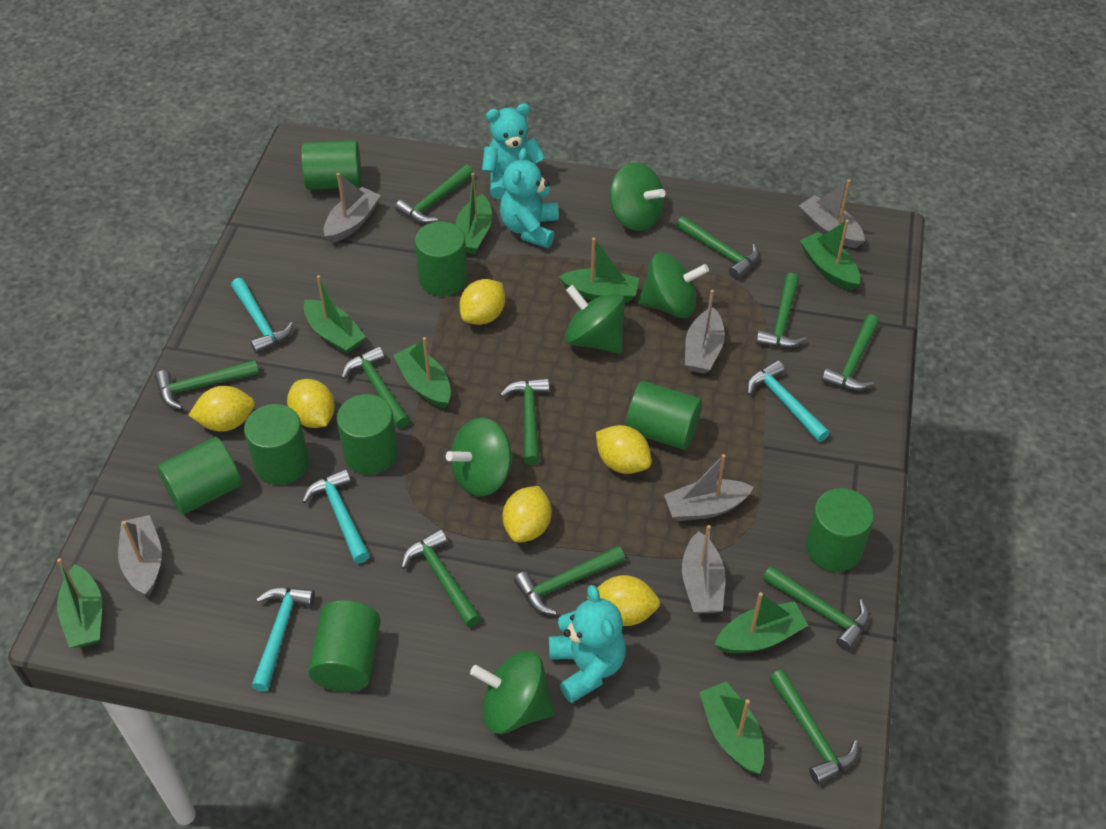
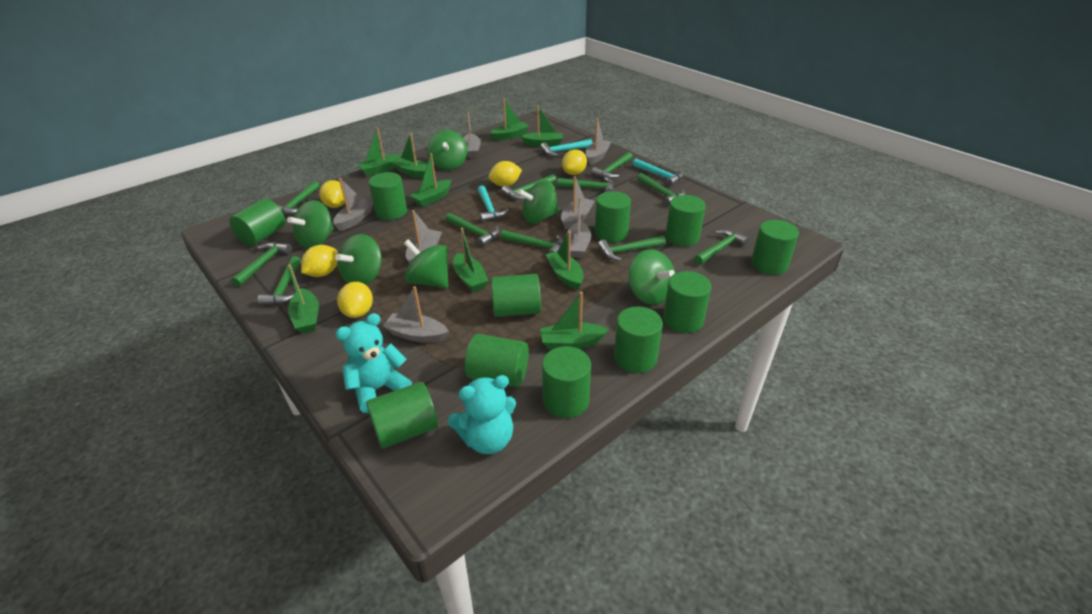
green boat: [57,558,102,648] [303,275,366,354] [393,337,451,408] [455,173,492,254] [558,237,639,302] [699,681,764,774] [715,592,809,653] [800,220,860,291] = 8 -> [288,264,319,334] [357,127,401,176] [392,133,427,178] [410,153,451,207] [453,228,488,292] [490,99,529,140] [521,105,563,147] [540,292,609,349] [546,231,584,290] = 9
green cylinder: [157,437,242,515] [244,404,309,485] [301,140,361,190] [308,600,381,692] [337,394,398,475] [415,221,468,296] [626,381,702,450] [806,488,874,572] = 8 -> [229,198,285,246] [366,382,438,448] [368,172,407,220] [465,334,529,387] [491,274,541,317] [542,346,591,418] [595,191,631,242] [614,306,663,373] [663,271,711,333] [665,195,706,246] [751,220,799,275] = 11
green spinning top: [446,417,514,497] [470,651,555,734] [565,285,625,354] [610,163,665,231] [638,252,709,318] = 5 -> [287,200,334,249] [335,234,381,285] [404,239,449,289] [427,130,467,170] [517,180,559,224] [628,249,675,305] = 6
grey boat: [118,515,162,597] [324,173,381,243] [664,454,754,521] [682,525,725,613] [685,290,725,374] [799,179,865,248] = 6 -> [333,178,373,231] [383,286,449,343] [406,210,442,263] [463,109,481,158] [561,176,595,229] [566,197,591,258] [586,118,611,165] = 7
turquoise hammer: [231,278,294,354] [251,588,315,692] [302,469,370,563] [747,360,830,442] = 4 -> [477,185,509,222] [540,139,593,156] [633,159,683,186] = 3
turquoise teddy bear: [482,103,546,199] [500,148,559,248] [549,585,626,703] = 3 -> [335,313,412,413] [448,375,516,454] = 2
yellow lemon: [188,386,255,431] [287,379,335,428] [459,279,505,325] [503,486,551,543] [587,575,660,626] [596,425,651,474] = 6 -> [301,245,338,277] [319,180,345,208] [337,282,373,318] [488,161,522,187] [562,150,587,175] = 5

